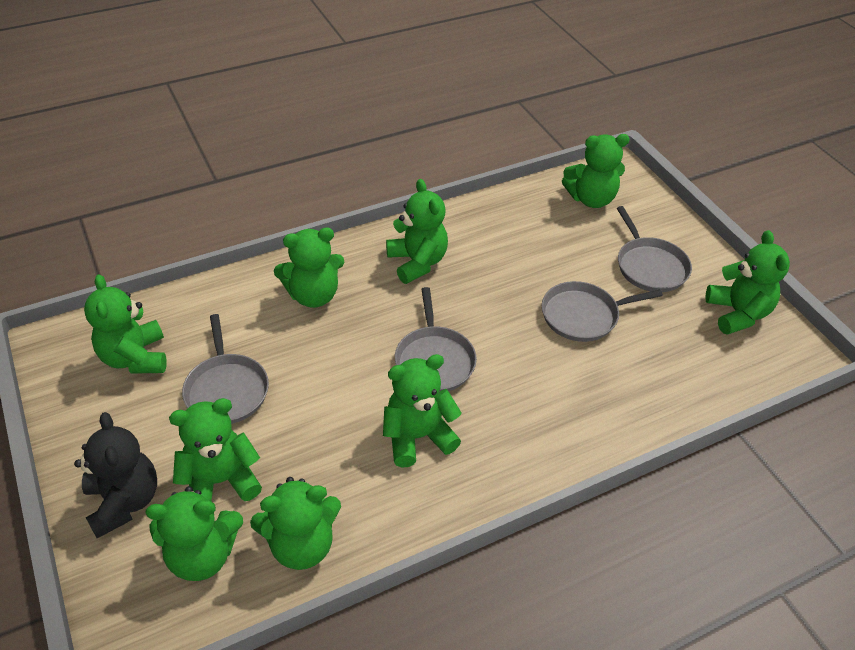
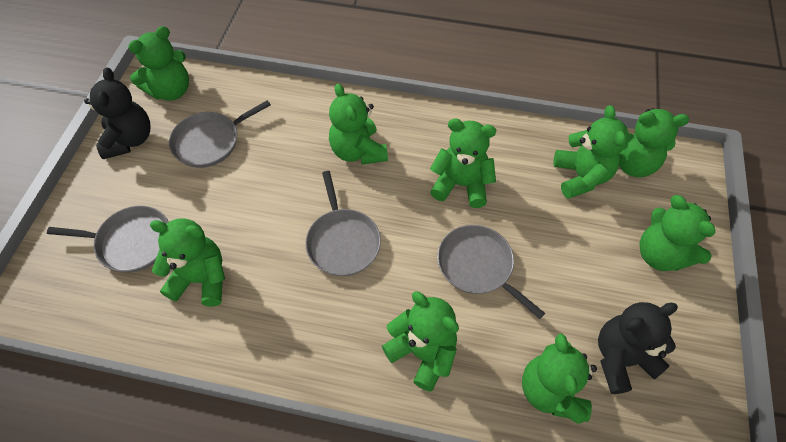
black teddy bear: [74,412,157,538] = 1 -> [84,67,150,159] [598,302,678,394] = 2

